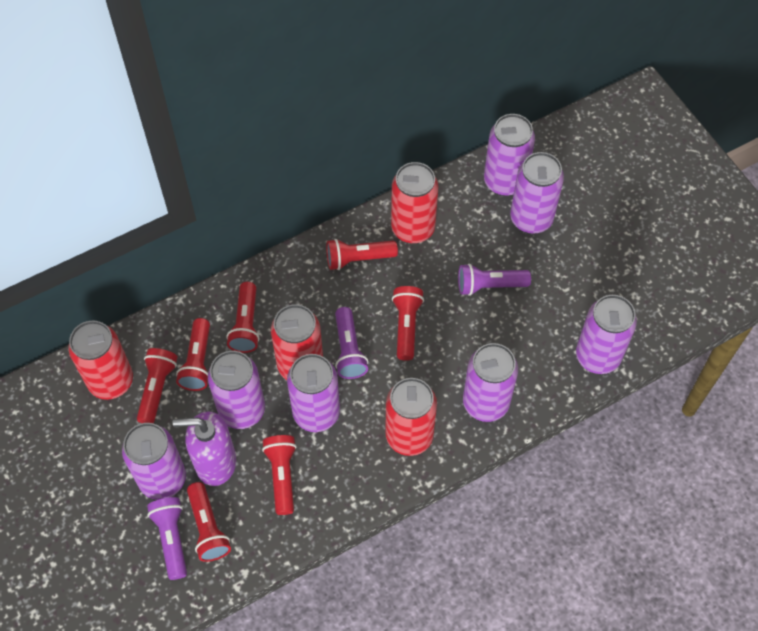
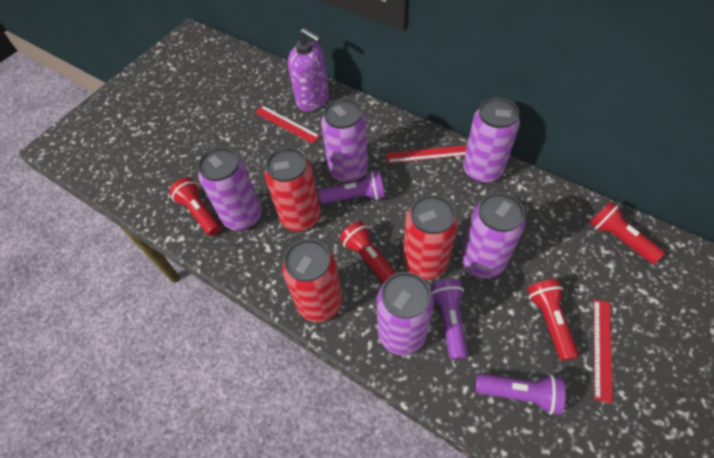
purple can: [122,423,186,500] [208,351,265,429] [287,354,340,432] [463,343,518,422] [484,114,535,196] [510,152,564,234] [576,295,637,374] = 7 -> [198,147,262,230] [321,98,368,183] [377,272,434,355] [461,193,525,278] [463,97,520,184] = 5
red can: [69,320,133,400] [271,304,323,380] [385,378,437,456] [391,162,438,244] = 4 -> [265,148,321,232] [282,239,342,322] [403,195,458,280] = 3
red flashlight: [137,348,178,423] [176,318,210,391] [187,482,231,562] [226,282,260,353] [262,435,297,515] [326,239,398,270] [392,286,424,361] = 7 -> [169,178,221,236] [340,221,396,284] [527,279,579,361] [589,201,665,264] = 4
red ruler: none = 0 -> [255,105,320,144] [386,145,467,163] [594,299,613,403] = 3

